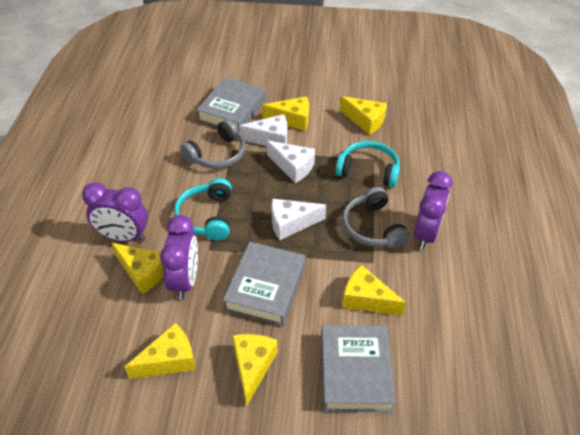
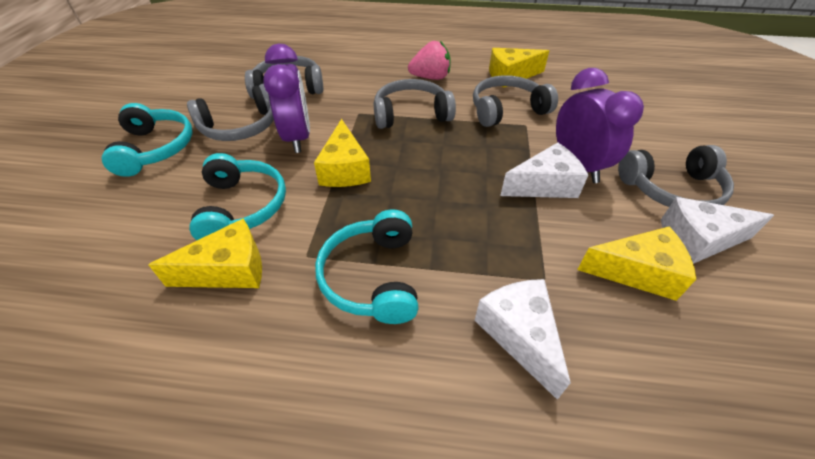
grey book: [197,77,266,132] [223,242,305,326] [321,325,395,412] = 3 -> none = 0
grey headphones: [180,119,246,169] [342,187,410,249] = 2 -> [187,84,274,141] [245,56,323,99] [374,79,456,129] [473,75,558,127] [618,145,734,207] = 5
pink strawberry: none = 0 -> [408,41,451,80] = 1
purple clock: [82,182,148,242] [160,215,198,300] [414,171,453,250] = 3 -> [263,44,310,153] [556,68,644,183] = 2
turquoise headphones: [174,178,232,241] [335,141,400,187] = 2 -> [102,103,193,177] [189,153,286,240] [315,209,418,324] = 3
yellow cheese: [112,243,163,295] [125,323,195,379] [232,334,277,407] [262,96,309,131] [340,96,387,135] [342,265,406,316] = 6 -> [149,219,262,288] [314,119,371,187] [489,48,549,88] [577,226,696,301] = 4

